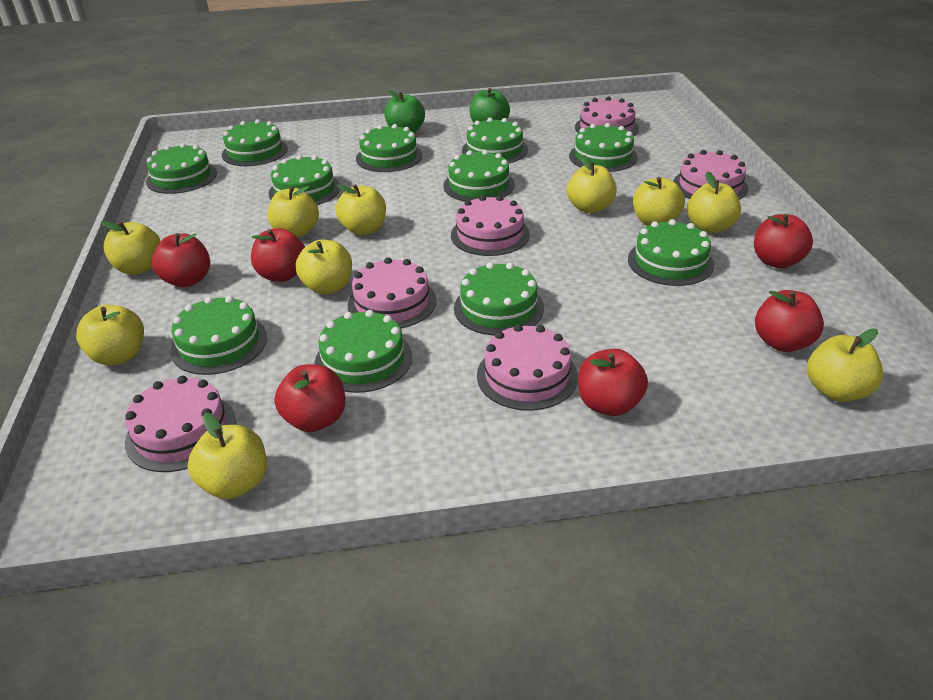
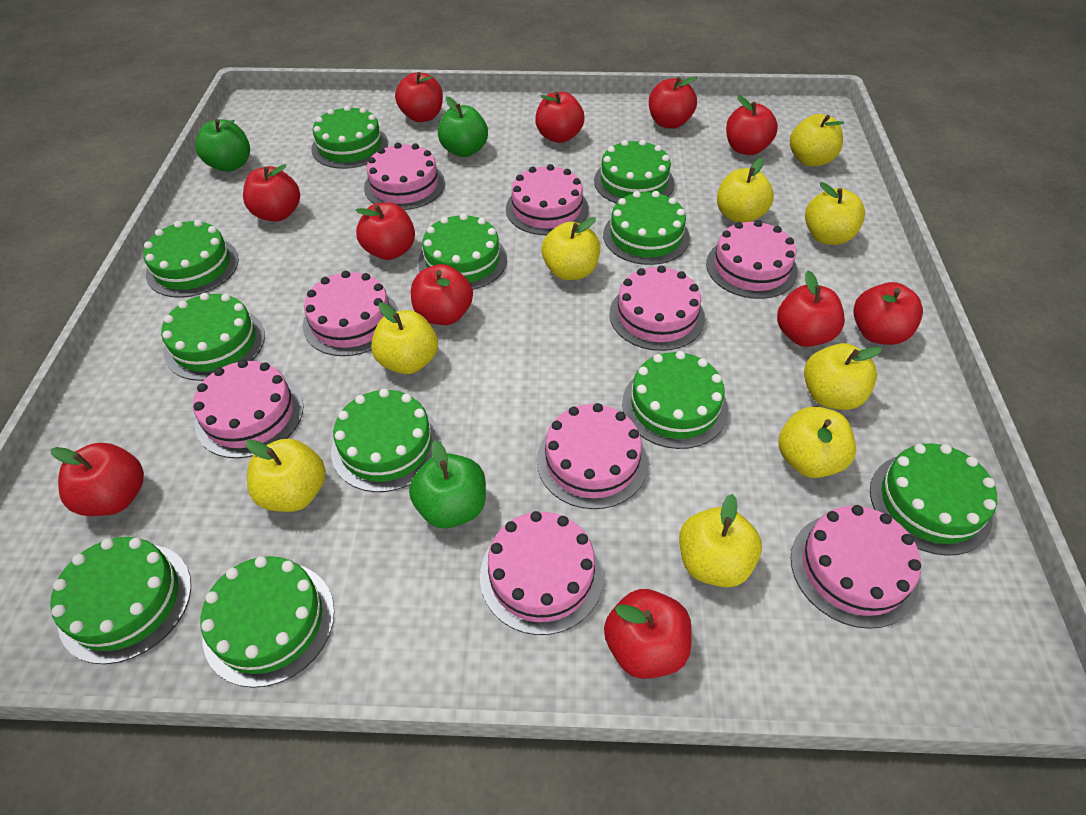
green apple: [384,90,425,133] [470,88,510,123] = 2 -> [195,119,250,172] [409,440,486,528] [438,96,488,157] = 3
pink cake: [125,376,236,472] [347,257,437,329] [451,195,530,256] [477,324,578,411] [575,96,639,136] [673,150,748,200] = 6 -> [193,360,303,458] [303,271,398,356] [364,143,445,210] [480,511,604,635] [506,164,589,235] [537,403,648,509] [609,265,705,351] [706,220,798,299] [791,505,921,629] = 9
red apple: [152,233,210,287] [251,228,305,282] [274,364,345,432] [578,349,648,416] [754,214,813,268] [755,290,824,352] = 6 -> [50,443,144,516] [243,164,300,221] [355,203,415,260] [395,72,443,122] [411,264,473,325] [535,91,585,143] [604,589,692,679] [649,76,697,129] [726,96,778,155] [777,271,845,347] [853,282,923,345] = 11
yellow apple: [76,305,144,366] [101,221,161,275] [187,413,267,499] [267,186,319,237] [296,240,352,295] [335,184,386,235] [567,155,617,213] [633,177,685,226] [687,172,741,233] [807,328,883,402] = 10 -> [245,439,326,512] [371,302,438,374] [541,217,600,280] [679,494,762,588] [717,158,774,223] [779,407,856,478] [790,114,844,166] [804,343,882,410] [805,182,865,245] = 9

